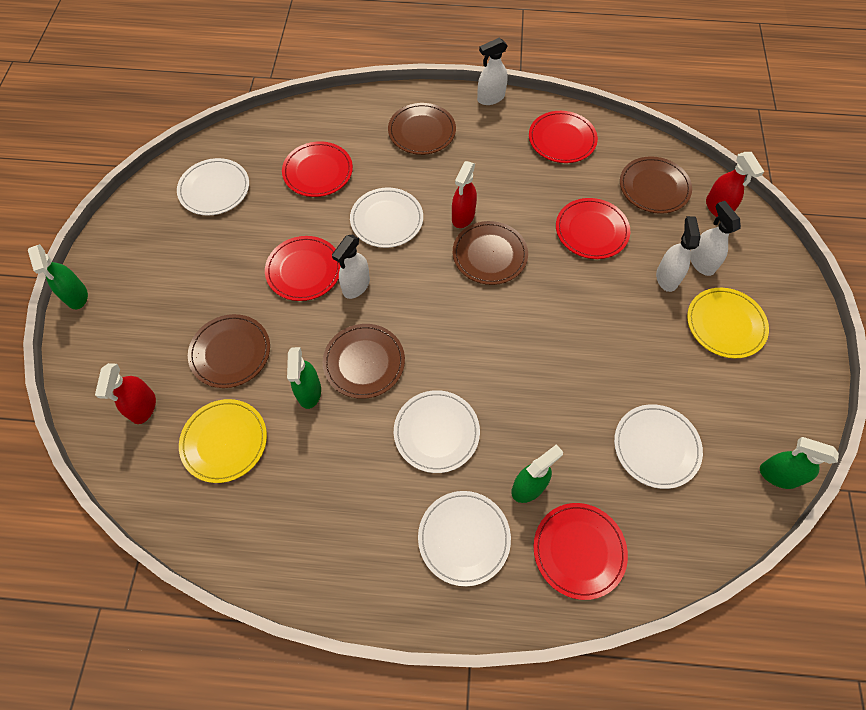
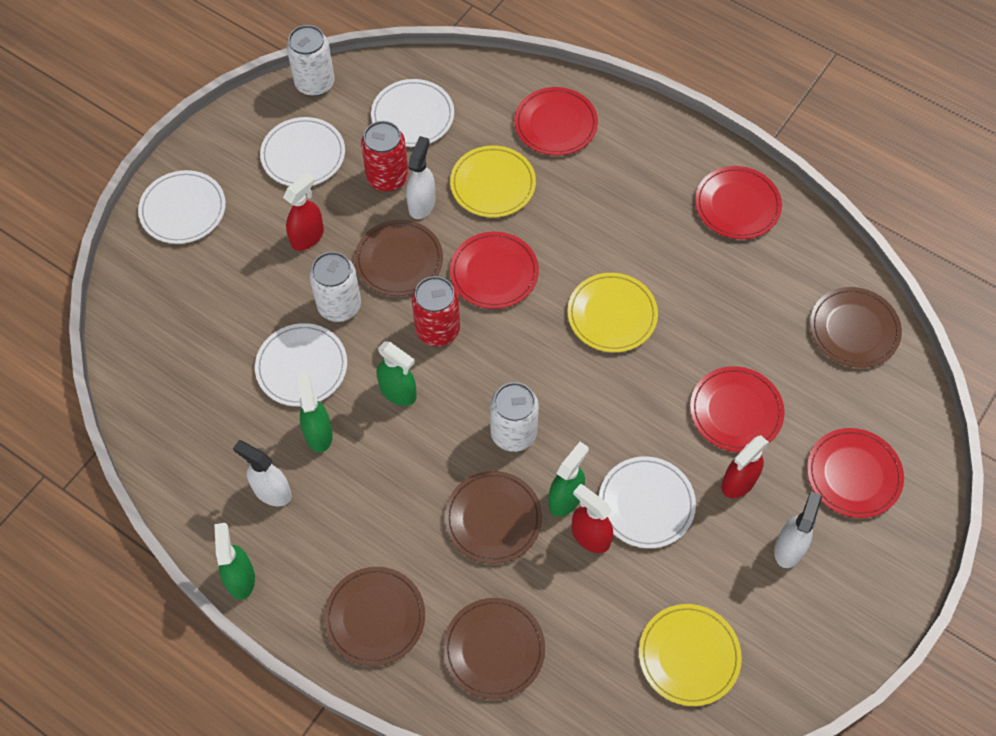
red can: none = 0 -> [361,121,408,192] [412,276,460,346] = 2
white can: none = 0 -> [287,25,335,96] [309,252,361,322] [490,382,539,452] = 3
white spray bottle: [332,235,370,299] [477,38,508,105] [656,216,700,292] [690,201,741,276] = 4 -> [233,440,292,506] [406,136,435,219] [774,491,822,568] = 3
yellow plate: [179,399,267,483] [687,288,769,358] = 2 -> [450,146,536,217] [567,273,658,352] [639,604,742,706] = 3

